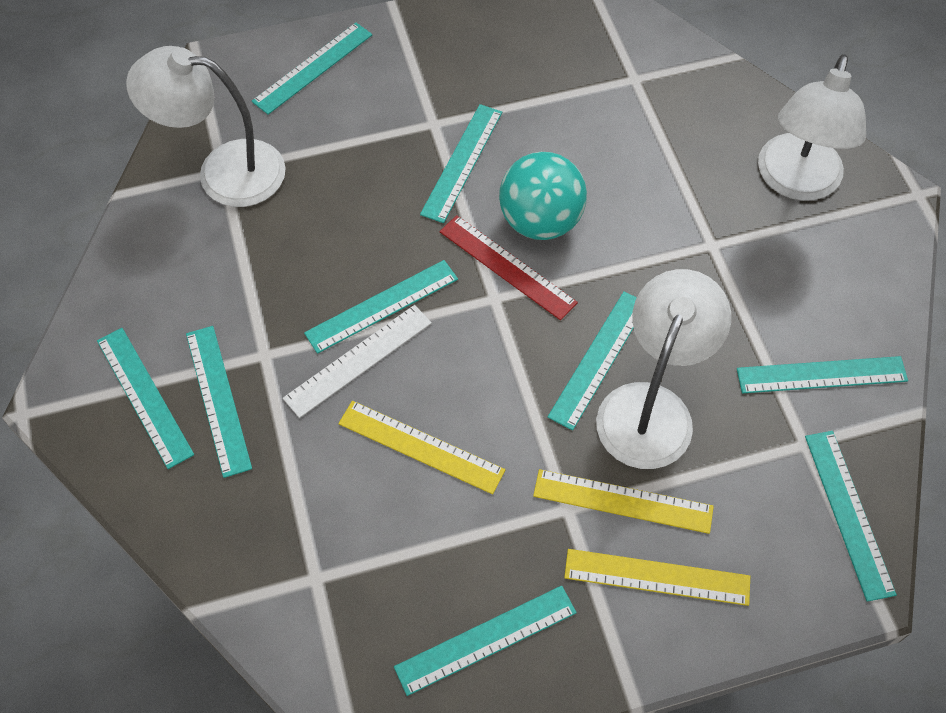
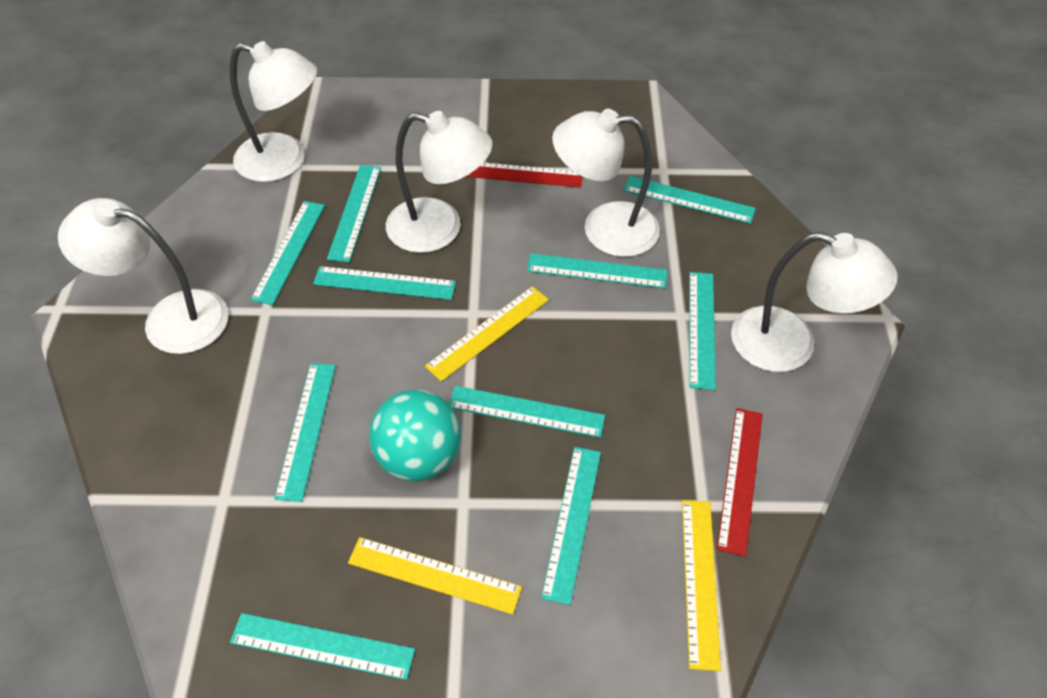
red ruler: [440,215,578,320] = 1 -> [465,162,582,188] [717,408,763,557] = 2
turquoise ruler: [97,328,194,469] [186,326,252,478] [252,23,372,115] [304,260,458,354] [394,586,577,696] [420,104,502,223] [548,292,637,430] [737,356,908,393] [805,431,897,602] = 9 -> [230,613,415,680] [250,201,325,305] [274,363,336,502] [313,266,456,300] [327,165,381,262] [449,386,605,438] [527,253,667,288] [541,447,601,605] [624,176,756,224] [689,272,716,390] = 10
white lamp: [126,46,286,207] [596,269,731,469] [758,54,866,201] = 3 -> [58,198,228,354] [230,41,317,182] [386,111,493,253] [552,109,660,257] [731,232,898,372] = 5
white ruler: [283,305,432,418] = 1 -> none = 0

